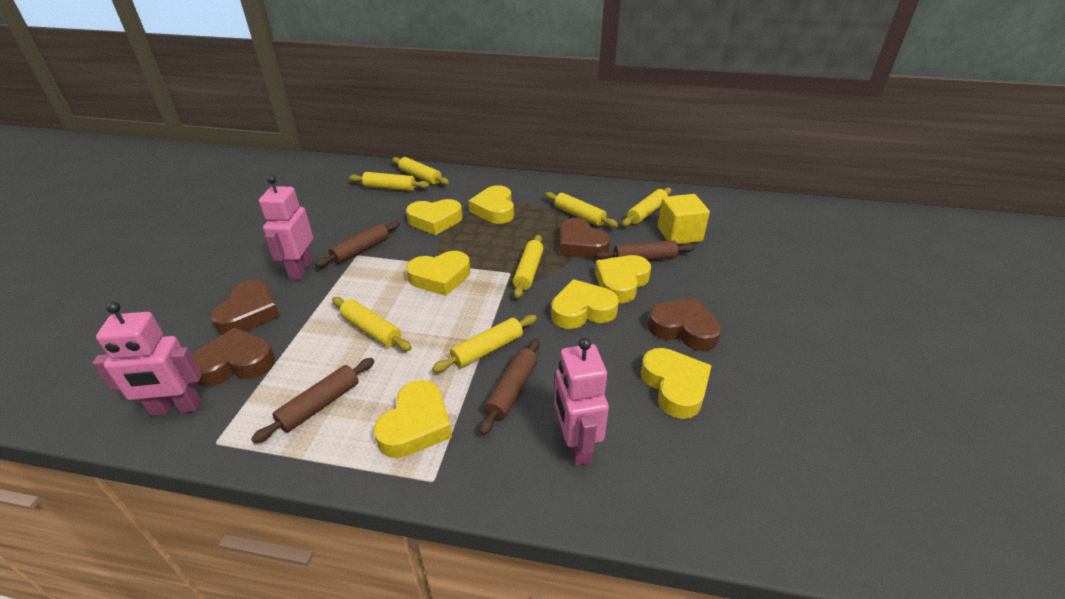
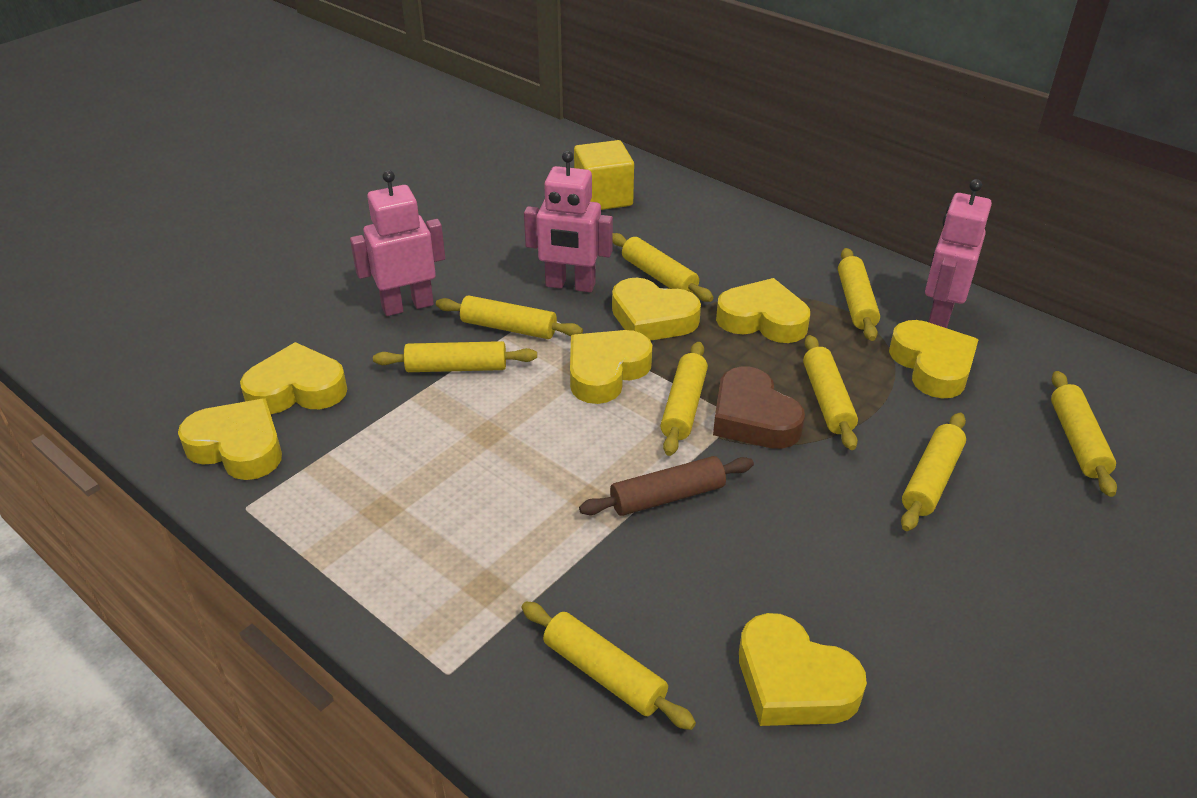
brown heart: [192,327,275,386] [211,280,280,335] [560,218,610,259] [648,298,722,351] = 4 -> [713,366,805,449] = 1
brown rolling pin: [251,358,374,444] [315,221,400,267] [480,338,540,435] [596,240,695,260] = 4 -> [579,456,754,516] = 1
yellow rolling pin: [332,297,412,351] [349,172,430,191] [392,157,449,185] [432,315,537,372] [513,235,544,298] [545,192,618,227] [622,188,671,226] = 7 -> [373,341,537,372] [436,295,583,339] [522,601,696,730] [613,233,714,302] [660,342,708,456] [803,335,858,450] [838,248,880,341] [901,413,966,531] [1051,371,1117,497] = 9

